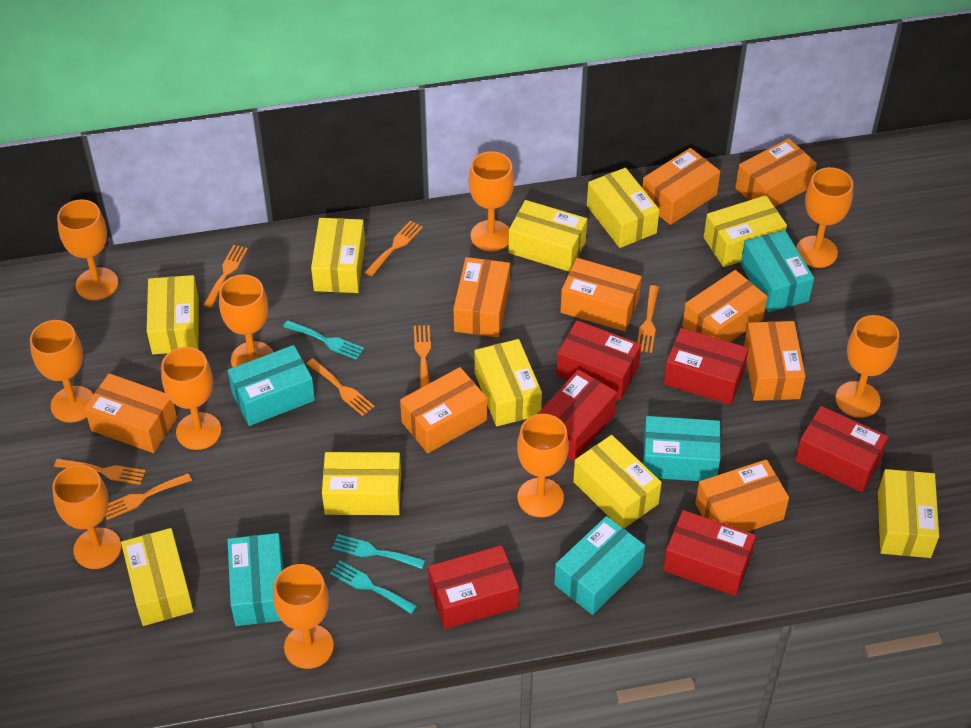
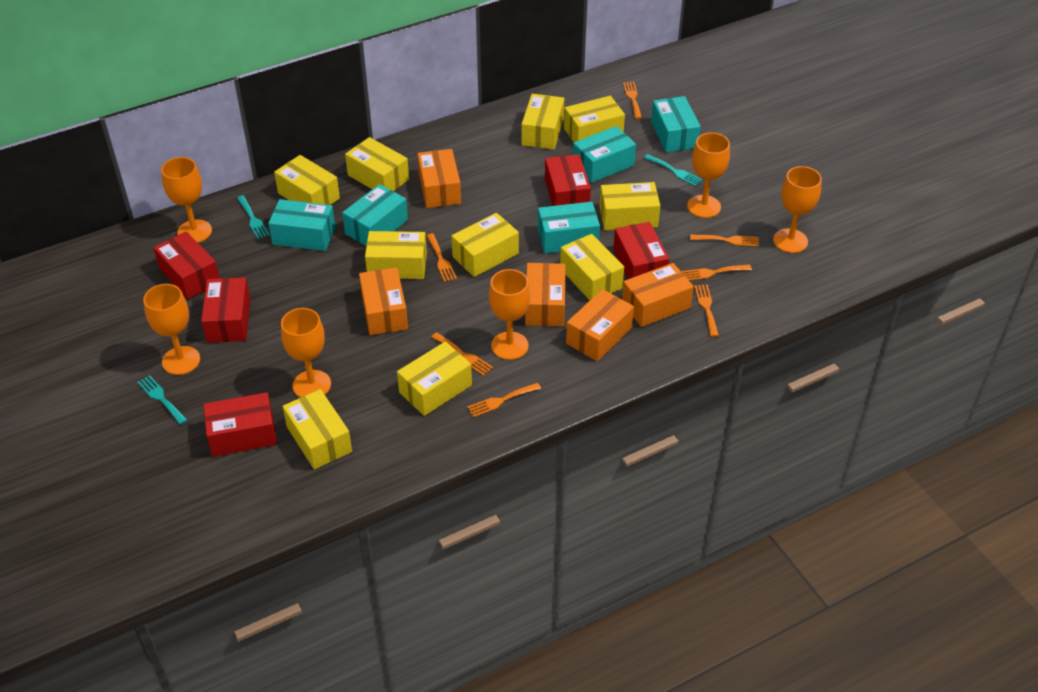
orange box: [84,373,177,453] [400,367,487,453] [453,257,510,337] [560,258,642,331] [642,148,720,225] [682,270,767,342] [695,459,789,532] [735,138,817,207] [744,321,805,401] = 9 -> [359,267,408,335] [418,149,461,208] [525,263,566,326] [566,289,634,361] [622,263,694,327] = 5
orange goblet: [30,320,94,423] [52,465,122,569] [57,199,118,300] [161,347,221,450] [219,274,273,367] [273,564,334,669] [469,151,514,252] [517,414,569,517] [796,167,853,268] [835,315,899,418] = 10 -> [143,284,200,375] [161,157,212,243] [281,308,331,397] [489,269,530,360] [687,132,730,218] [773,166,822,253] = 6
red box: [428,545,519,629] [538,370,617,461] [556,320,641,400] [663,510,756,596] [664,328,749,405] [795,406,889,492] = 6 -> [153,231,220,299] [201,277,251,343] [203,392,277,457] [545,154,591,206] [613,222,669,279] = 5

